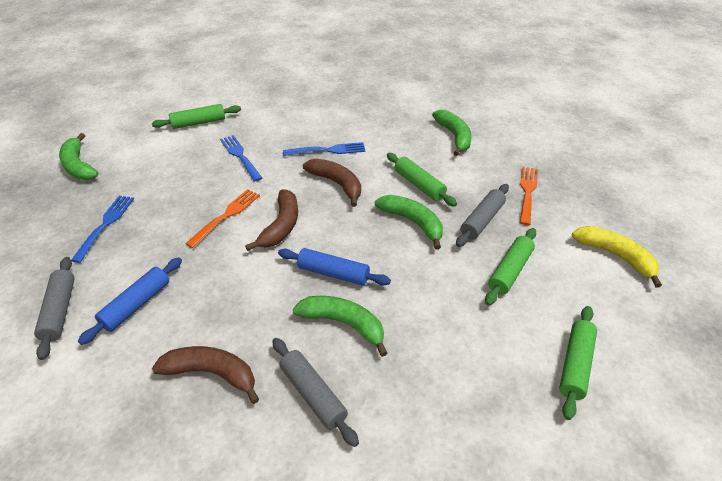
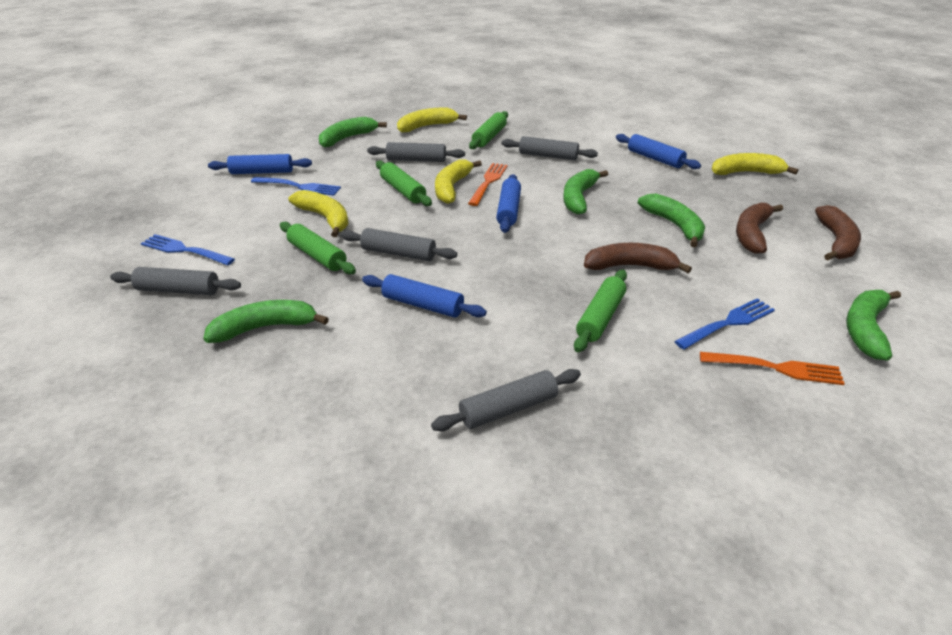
blue rolling pin: [78,257,182,345] [278,248,391,286] = 2 -> [208,154,312,174] [362,274,487,318] [496,174,521,233] [616,134,701,169] = 4
green banana: [59,133,99,180] [293,296,387,357] [375,195,443,250] [432,110,472,156] = 4 -> [203,300,329,343] [319,117,387,148] [563,169,608,214] [638,194,705,247] [846,290,901,361] = 5
grey rolling pin: [34,257,75,360] [272,338,359,447] [456,184,509,247] = 3 -> [110,267,241,295] [341,228,457,261] [367,142,465,162] [431,369,581,431] [502,136,598,161] = 5
yellow banana: [572,226,662,288] = 1 -> [288,190,348,237] [397,107,467,133] [435,159,482,204] [712,153,799,175] = 4

